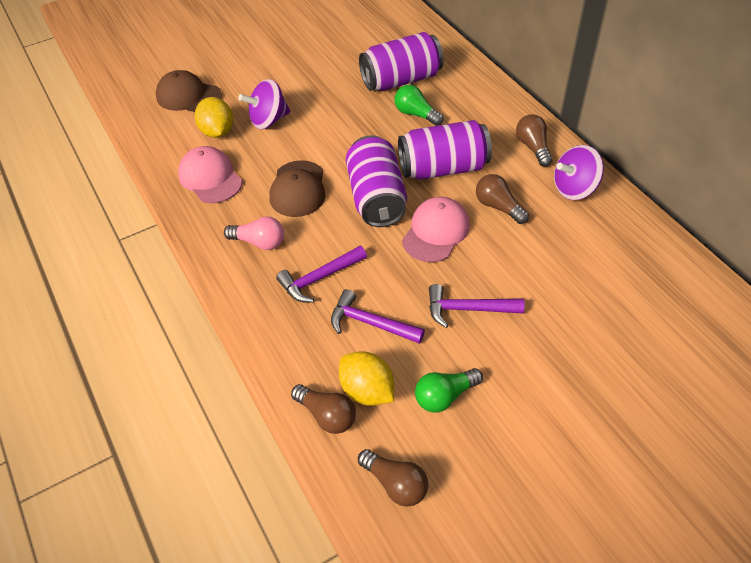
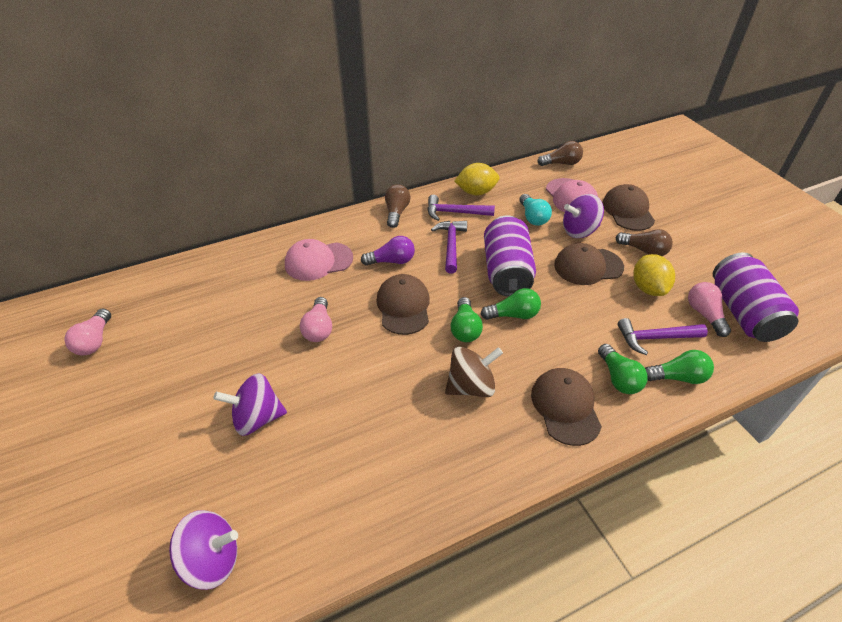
brown cap: [156,70,222,112] [269,160,325,217] = 2 -> [376,274,430,335] [531,368,602,446] [554,243,624,285] [602,184,655,231] = 4
brown light bulb: [291,384,356,434] [358,449,428,507] [476,174,529,224] [516,115,552,167] = 4 -> [385,184,410,228] [537,141,583,166] [615,229,673,256] = 3
brown spinning top: none = 0 -> [445,347,503,397] = 1
green light bulb: [395,85,444,126] [415,368,483,413] = 2 -> [450,297,483,342] [481,288,541,320] [598,344,648,394] [645,350,714,384] = 4
pink light bulb: [224,217,284,250] = 1 -> [64,309,111,356] [300,297,332,342] [688,282,731,337] = 3
purple can: [346,135,407,227] [359,32,444,91] [398,120,492,180] = 3 -> [484,215,536,297] [713,252,799,342] = 2
purple light bulb: none = 0 -> [361,236,415,266] = 1
purple spinning top: [238,79,290,129] [554,145,604,200] = 2 -> [169,510,238,590] [213,373,287,436] [563,194,604,238] = 3
turquoise light bulb: none = 0 -> [519,194,552,226] = 1

